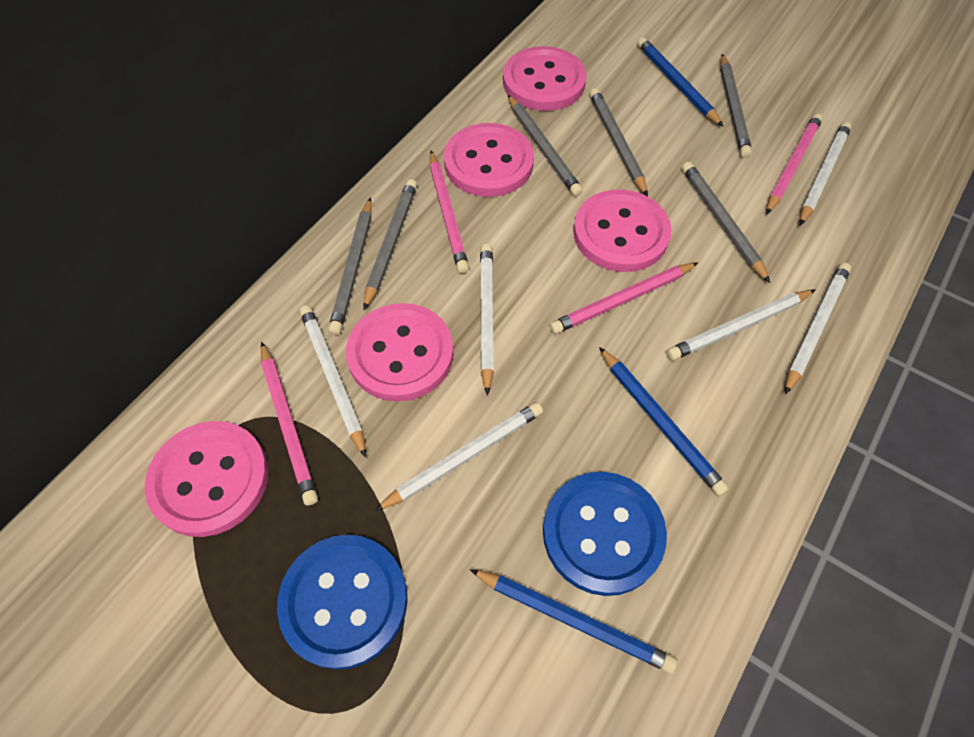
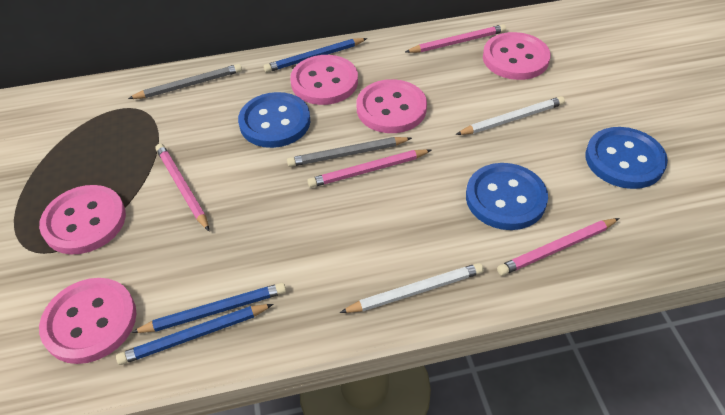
blue button: [277,535,408,670] [543,472,667,596] = 2 -> [238,92,310,148] [466,163,548,230] [585,127,668,189] = 3
grey pencil: [328,197,372,335] [363,179,417,310] [508,95,583,196] [589,88,648,197] [682,162,770,283] [720,54,752,158] = 6 -> [128,64,242,99] [287,137,412,167] = 2
white pencil: [300,305,366,458] [374,402,543,511] [480,243,494,396] [667,289,816,361] [785,262,851,395] [800,122,852,226] = 6 -> [340,263,484,313] [455,96,565,135] = 2

